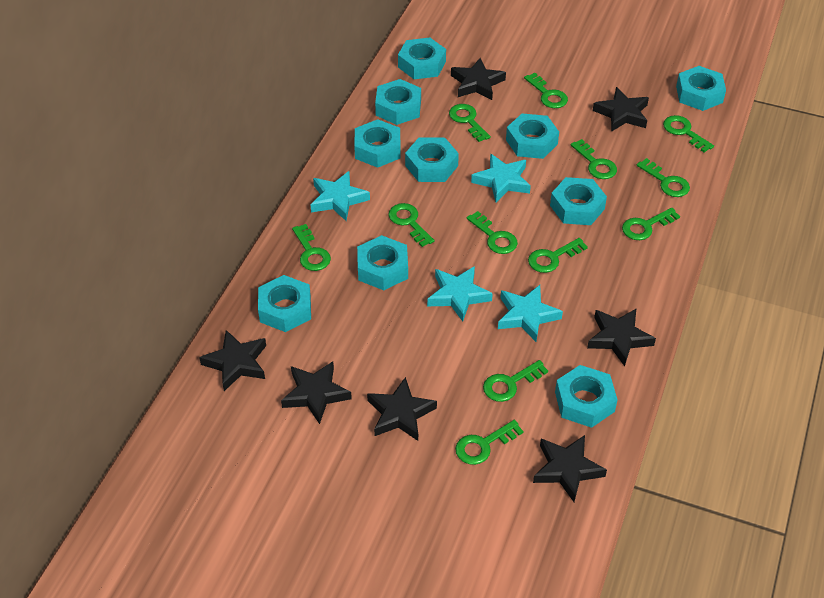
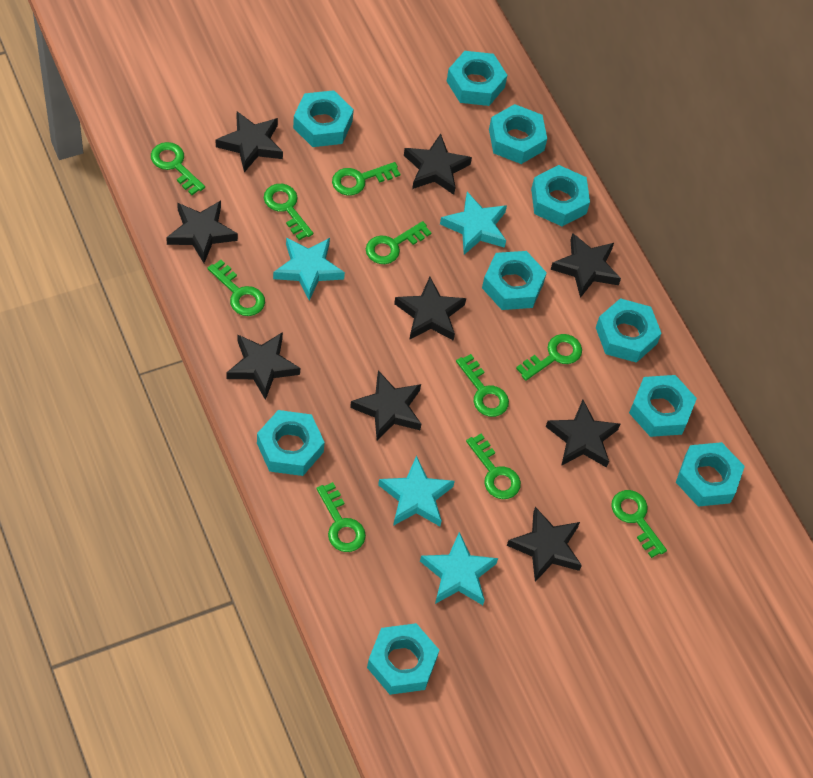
black star: [199,330,266,391] [281,361,352,424] [367,377,437,441] [451,58,506,100] [533,435,607,502] [587,309,656,366] [593,87,649,132] = 7 -> [166,201,238,263] [216,111,283,173] [227,332,300,400] [350,371,421,441] [394,277,466,341] [404,134,472,195] [507,507,582,582] [546,400,620,468] [551,233,621,298] = 9
green key: [292,224,331,271] [388,203,435,247] [449,104,491,142] [455,420,523,465] [467,211,518,254] [483,360,548,402] [524,73,568,108] [528,238,588,273] [571,139,617,179] [622,208,680,240] [637,158,690,197] [663,115,714,152] = 12 -> [151,142,205,195] [208,260,265,316] [264,184,313,240] [316,482,366,552] [332,162,400,196] [366,221,431,264] [456,354,509,417] [466,434,521,499] [516,334,582,381] [611,490,667,558] = 10

